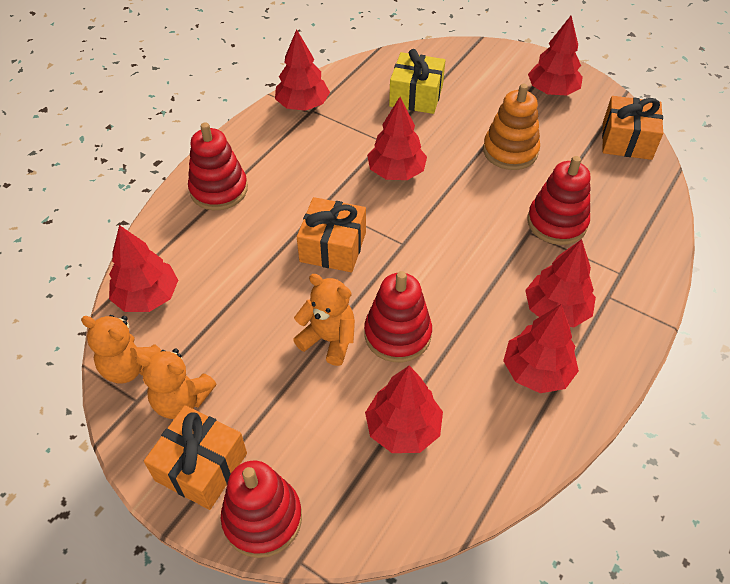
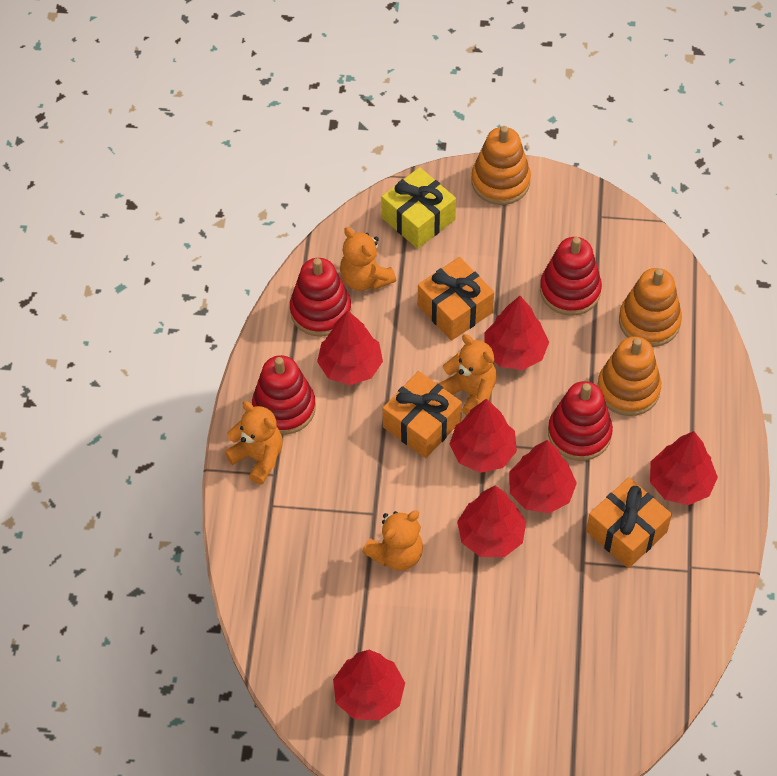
orange stacking toy: [483,84,540,170] = 1 -> [472,126,531,205] [597,337,661,416] [619,268,682,347] = 3
orange teddy bear: [81,315,161,384] [135,349,217,419] [293,274,355,366] = 3 -> [224,401,283,485] [340,227,396,291] [362,510,423,571] [439,334,497,416] = 4

